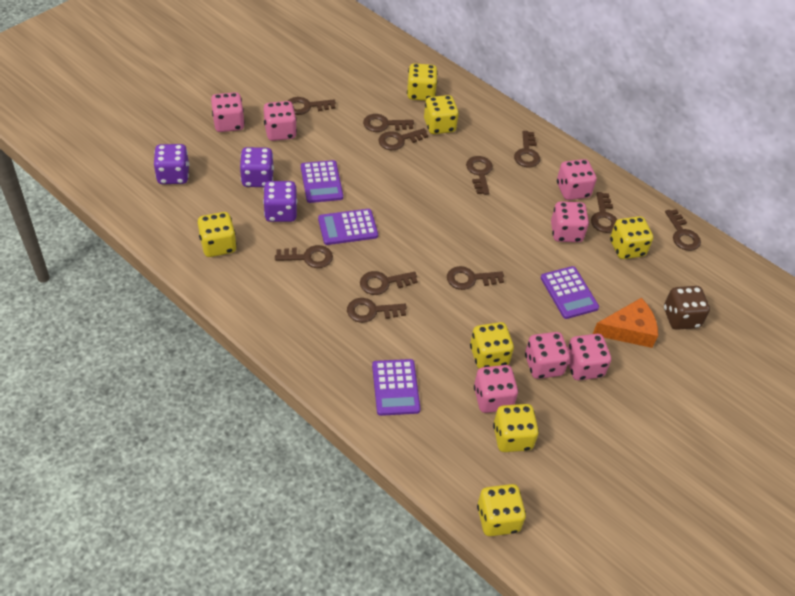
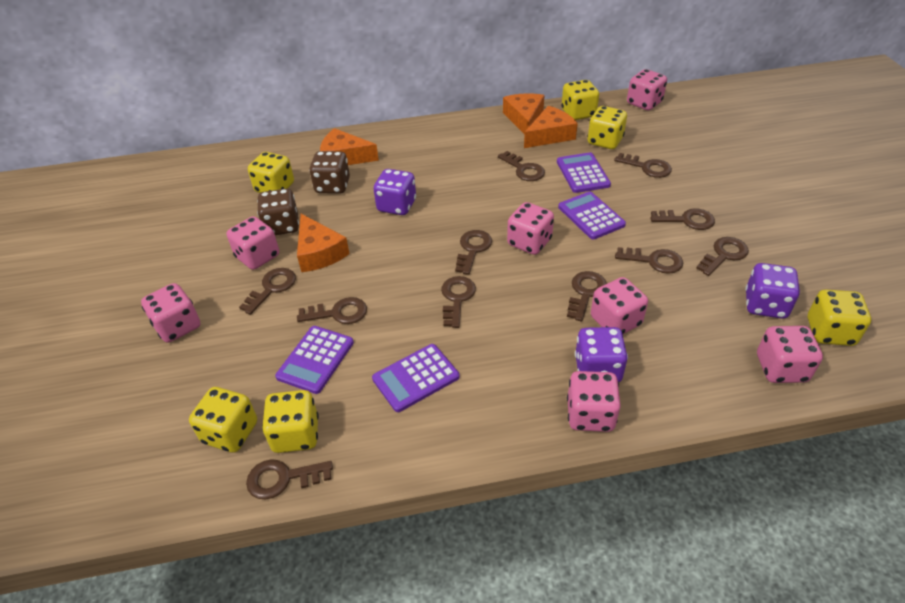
brown dice: [664,286,710,330] = 1 -> [257,189,299,235] [309,151,350,194] = 2
orange cheese: [593,298,658,348] = 1 -> [297,214,350,272] [320,128,379,165] [503,93,545,134] [524,106,578,148] = 4
yellow dice: [198,212,237,257] [407,63,438,101] [424,95,459,134] [470,322,514,369] [477,484,526,536] [493,404,539,452] [610,216,653,259] = 7 -> [189,387,257,453] [248,152,294,193] [262,390,319,453] [562,80,599,120] [587,106,627,149] [808,290,871,346] = 6

